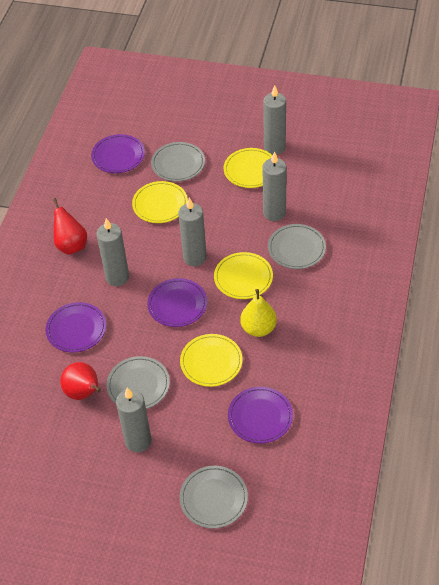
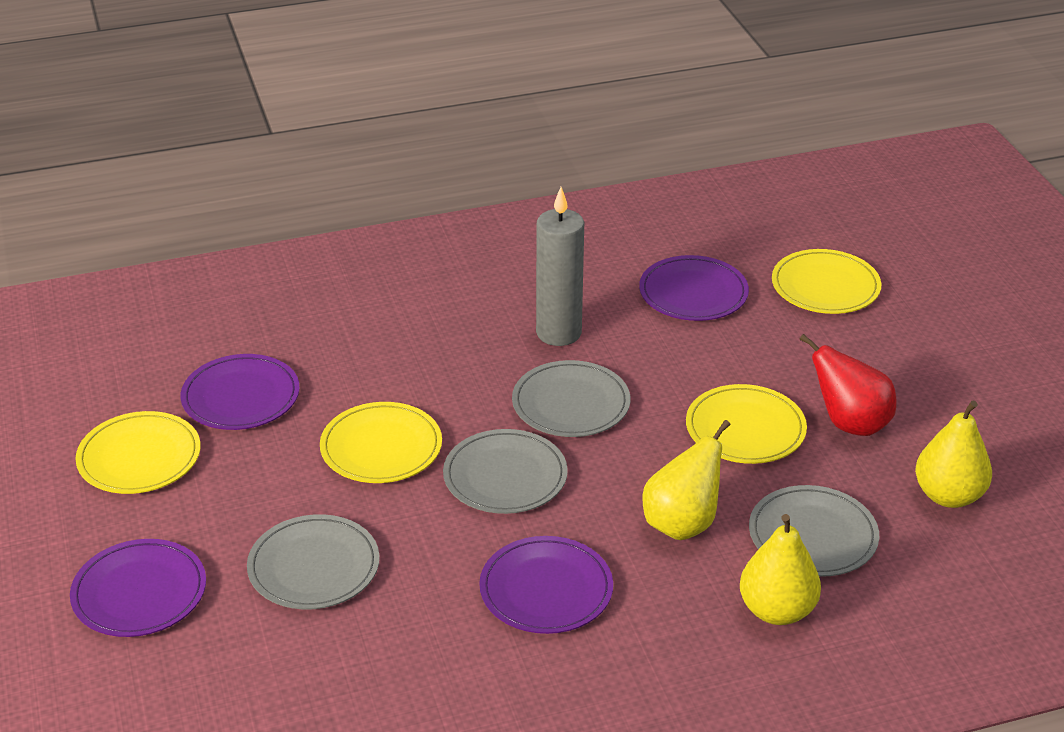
grey candle: [97,218,129,286] [116,388,152,453] [178,197,207,266] [263,85,286,155] [263,151,287,221] = 5 -> [536,187,584,346] = 1
red pear: [53,198,87,255] [60,362,101,400] = 2 -> [799,334,896,436] = 1
yellow pear: [240,289,277,337] = 1 -> [642,420,730,540] [740,514,821,625] [915,400,992,508] = 3

